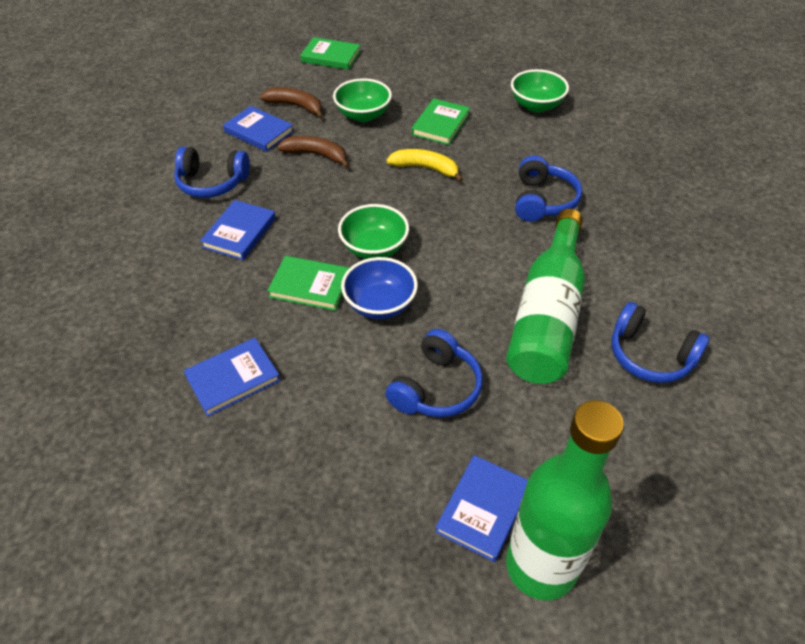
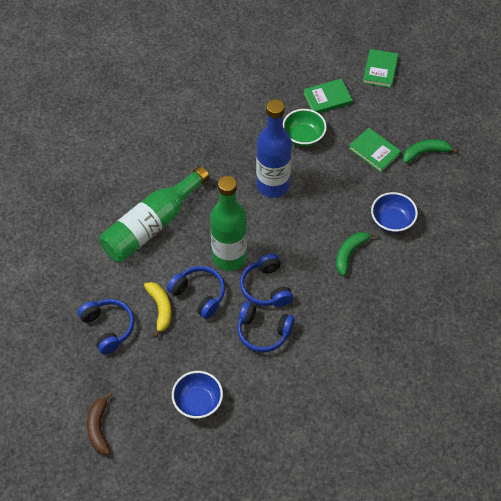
blue book: [184,338,281,416] [200,200,276,260] [223,106,294,152] [435,455,528,562] = 4 -> none = 0
blue bottle: none = 0 -> [256,99,292,197] = 1
blue bowl: [341,257,418,319] = 1 -> [172,371,223,419] [371,192,418,233] = 2
brown banana: [260,87,323,119] [277,136,350,168] = 2 -> [87,392,112,455] = 1
green banana: none = 0 -> [336,232,377,276] [403,139,458,163] = 2
green bowl: [333,78,392,122] [338,204,409,259] [511,69,569,112] = 3 -> [283,109,327,147] = 1

